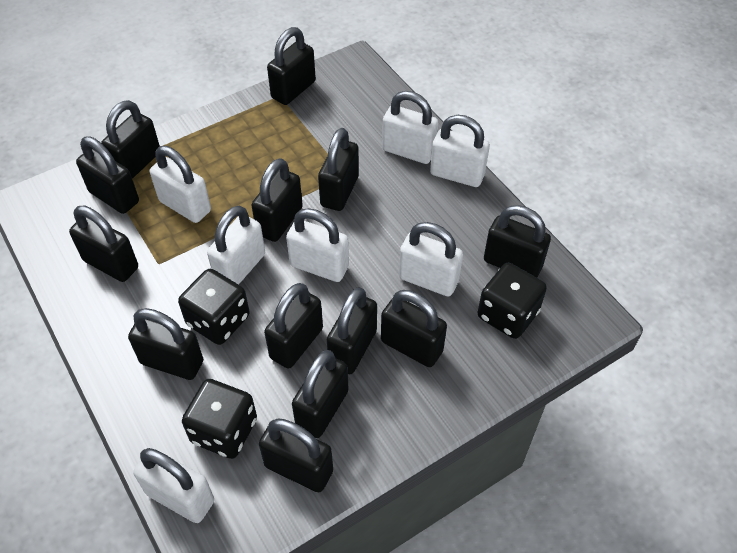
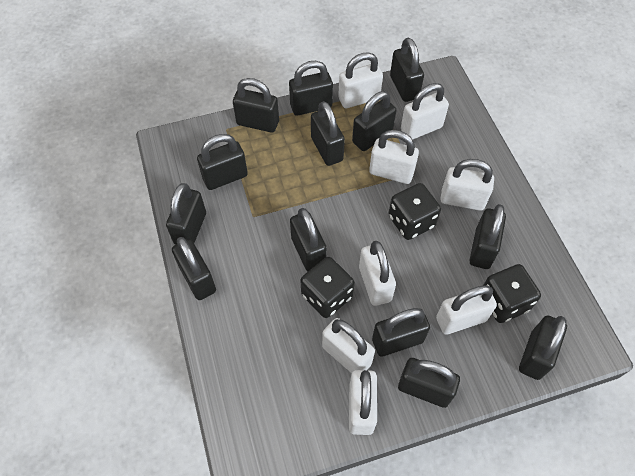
white padlock: [133,448,214,523] [150,146,211,223] [207,206,265,285] [286,208,349,282] [382,91,439,164] [399,222,463,296] [430,115,490,187] = 7 -> [322,318,375,373] [338,52,383,108] [349,370,377,435] [359,241,396,306] [369,130,419,184] [401,83,449,139] [436,285,497,335] [440,159,494,211] = 8

